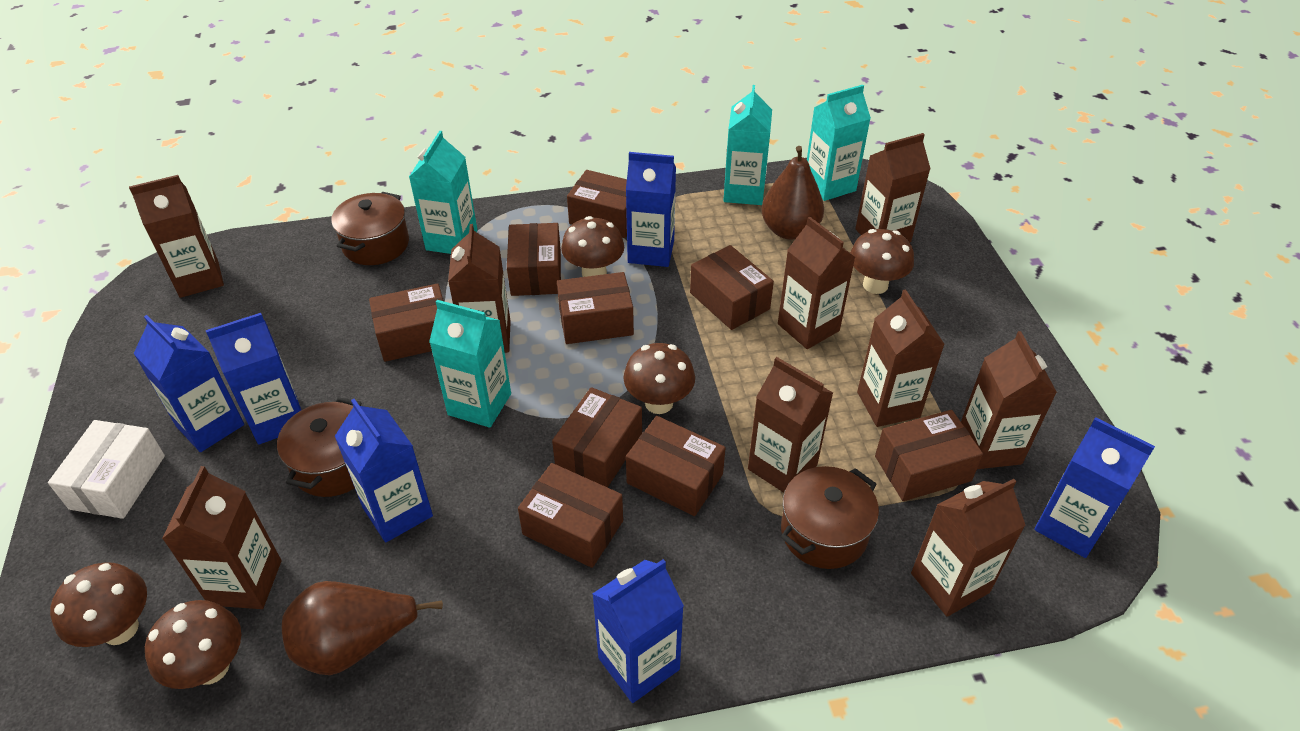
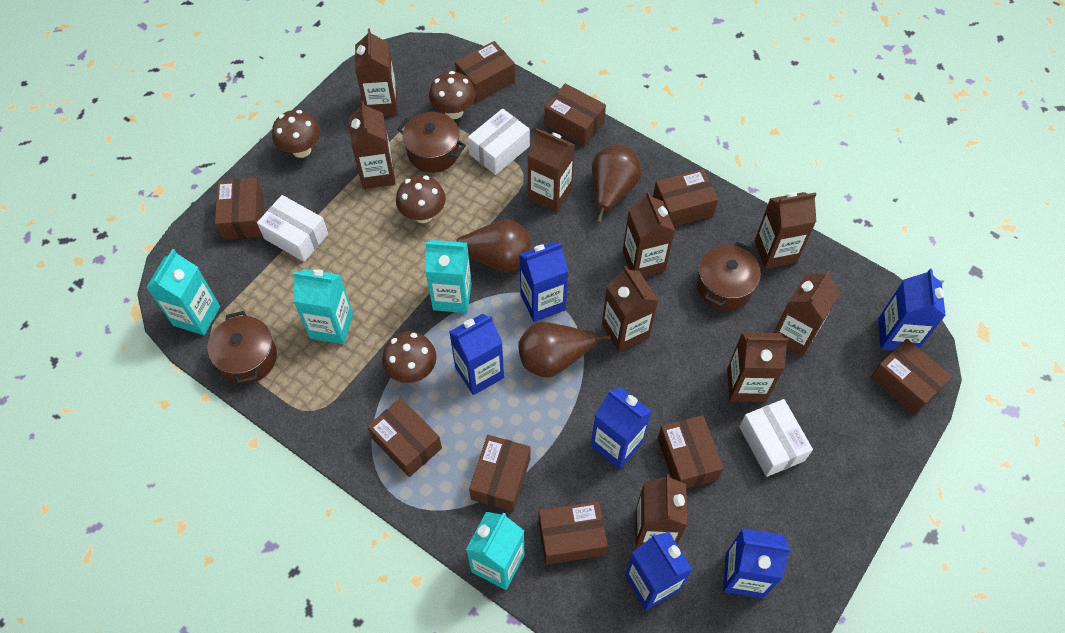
brown mushroom: [50,562,147,647] [145,600,241,689] [561,216,624,277] [623,343,695,414] [850,229,914,294] = 5 -> [272,110,320,158] [382,331,437,383] [396,175,446,223] [429,71,476,119] = 4
brown pear: [282,581,443,675] [761,146,824,240] = 2 -> [456,220,530,272] [518,322,611,378] [592,144,642,222] = 3
white box: [48,420,165,519] = 1 -> [257,195,328,262] [468,108,530,175] [739,399,813,477] = 3

